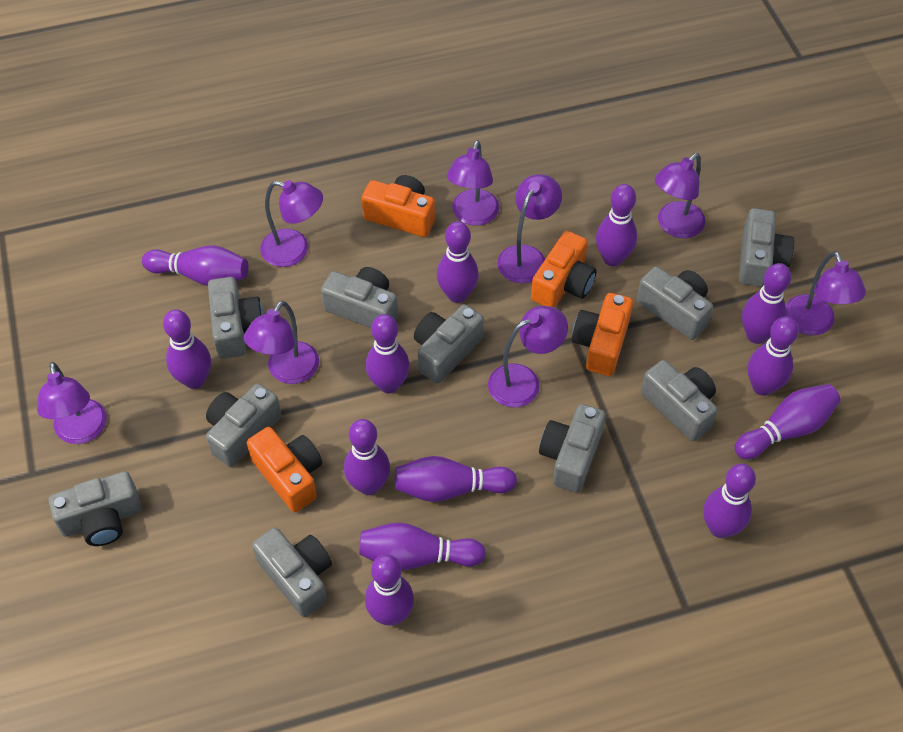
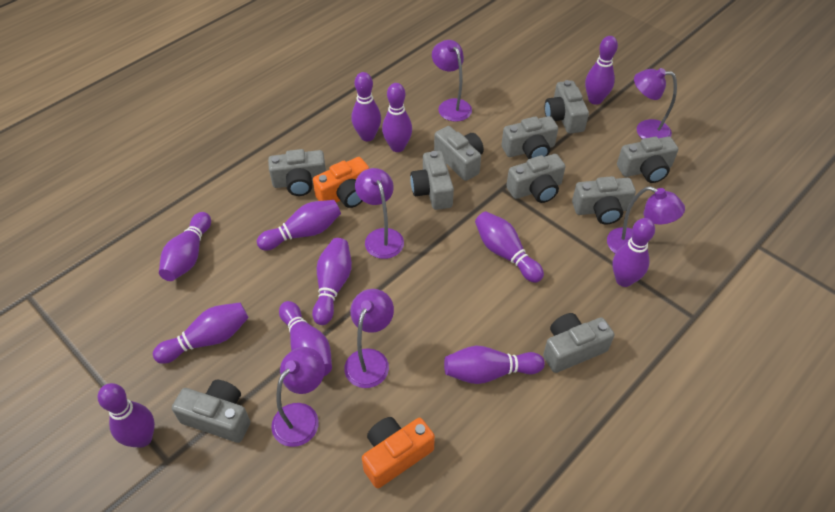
orange camera: [247,427,322,512] [361,175,435,237] [531,231,597,308] [572,293,633,376] = 4 -> [313,157,369,208] [362,417,435,488] = 2
purple bowling pin: [142,246,249,286] [163,310,211,389] [344,419,390,495] [359,523,486,570] [365,554,414,626] [366,314,410,393] [395,456,517,502] [437,221,479,303] [596,184,637,266] [703,464,756,538] [734,384,841,459] [742,263,791,344] [748,316,799,396] = 13 -> [98,383,155,448] [153,302,249,364] [159,212,211,281] [257,200,341,250] [279,301,332,376] [312,238,352,325] [351,72,381,141] [382,83,412,152] [444,346,545,384] [475,211,544,283] [585,36,618,105] [612,218,655,287] = 12
purple lamp: [37,362,107,444] [244,301,319,384] [260,180,323,267] [447,140,499,226] [488,306,568,407] [497,174,562,283] [655,153,705,238] [786,251,866,335] = 8 -> [271,347,325,447] [344,289,394,388] [355,168,404,259] [432,40,472,122] [607,186,685,254] [634,68,677,139] = 6

